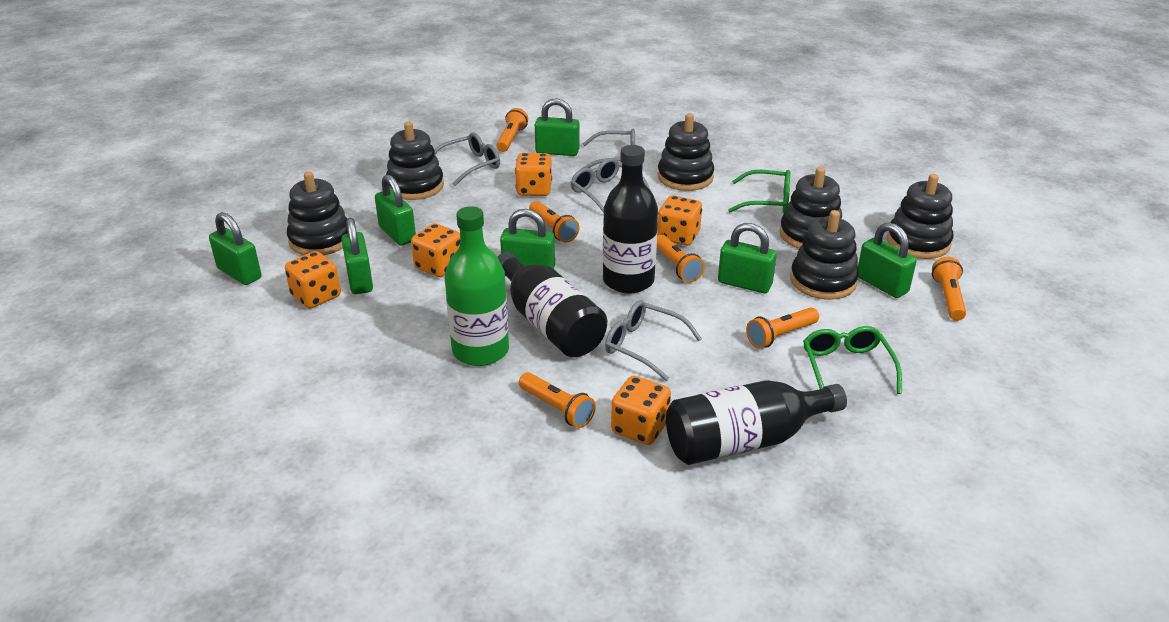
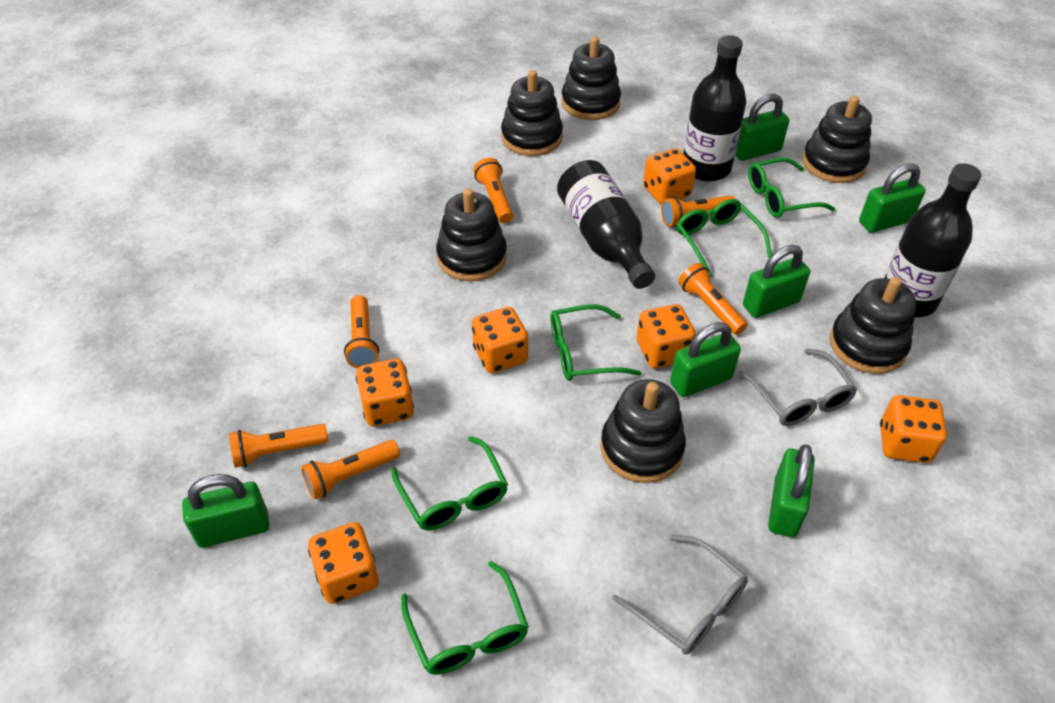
green bottle: [445,206,509,366] = 1 -> none = 0
green glasses: [728,170,790,213] [803,326,902,394] = 2 -> [391,436,508,530] [401,561,529,675] [550,304,641,381] [677,199,772,278] [748,158,835,218] = 5
green padlock: [209,212,262,285] [341,218,373,294] [375,175,416,246] [500,209,555,269] [535,98,580,156] [718,223,777,293] [858,222,917,298] = 7 -> [182,474,270,548] [670,322,741,397] [735,94,789,161] [743,245,810,318] [768,444,815,537] [859,164,925,233] = 6
grey glasses: [435,132,500,186] [570,158,650,213] [581,129,636,169] [605,300,702,381] = 4 -> [612,535,748,654] [739,349,857,426] = 2
orange dice: [285,251,341,309] [411,223,460,277] [515,153,552,196] [611,376,671,445] [657,195,702,246] = 5 -> [308,522,379,604] [356,359,414,426] [472,307,528,373] [637,304,696,368] [643,148,696,205] [880,395,947,463] = 6

